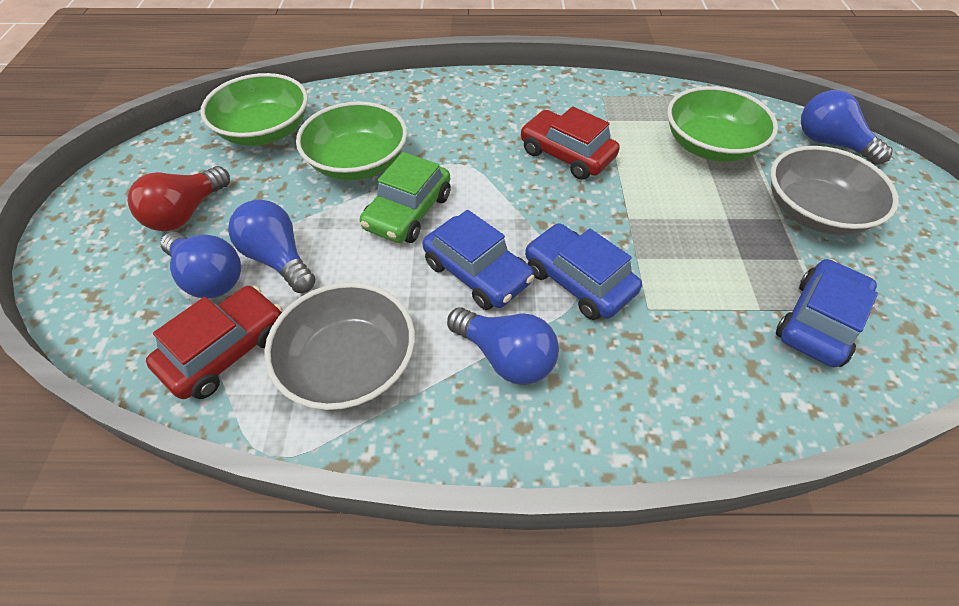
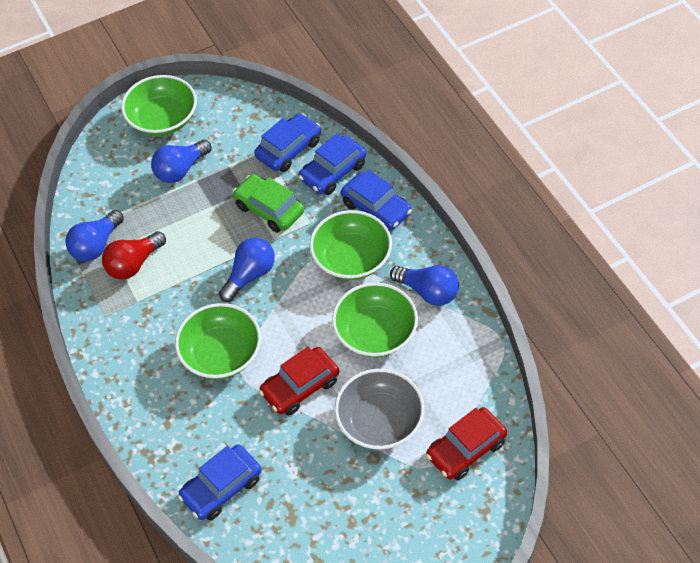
blue car: [422,210,535,310] [525,223,642,320] [776,259,878,367] = 3 -> [178,444,261,520] [254,113,321,172] [298,133,366,195] [341,170,412,231] = 4
green bowl: [200,73,308,146] [296,101,407,180] [667,86,778,162] = 3 -> [121,75,197,136] [175,303,261,379] [310,210,392,280] [332,282,418,357] = 4
grey bowl: [264,282,415,410] [770,146,899,235] = 2 -> [335,369,424,449] = 1

